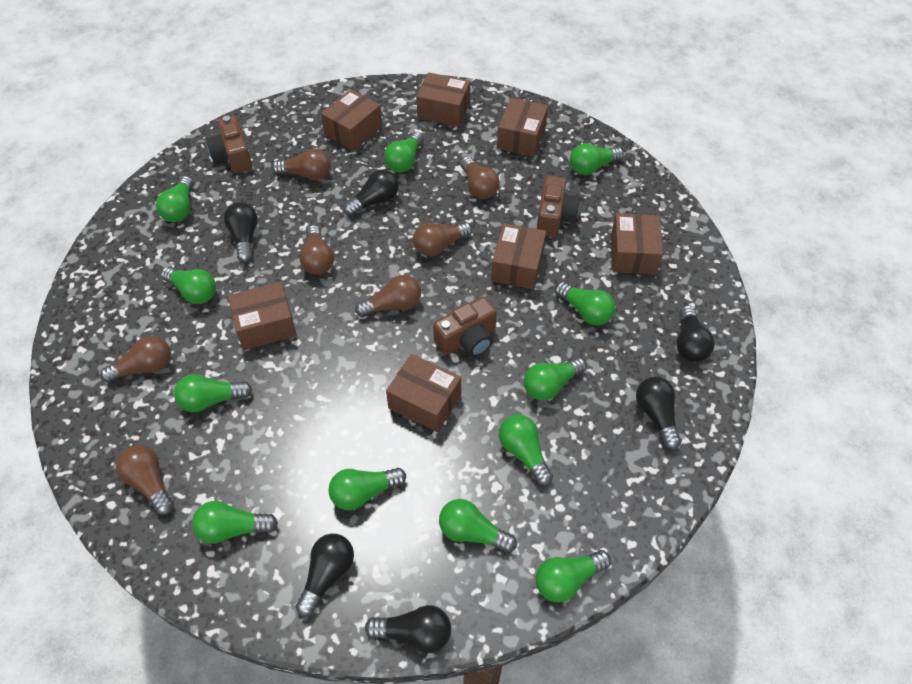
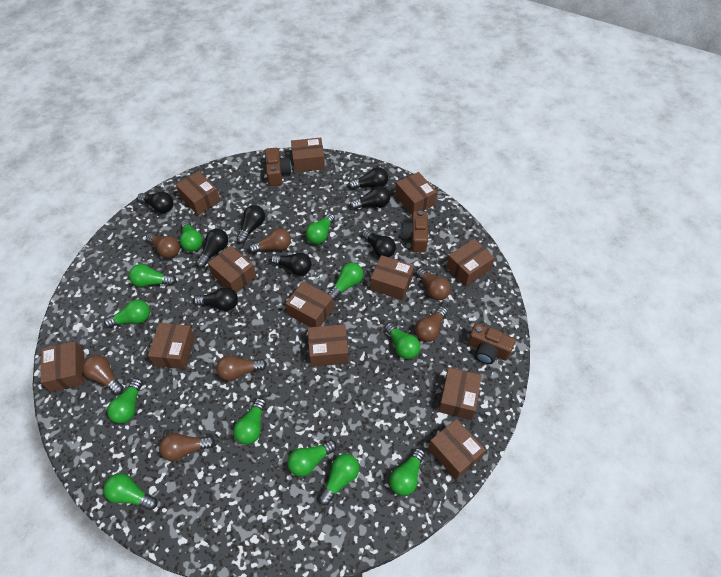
black light bulb: [224,202,258,263] [296,534,354,617] [343,169,399,216] [365,605,451,653] [636,377,681,450] [676,305,715,362] = 6 -> [138,192,173,213] [193,287,238,311] [196,229,228,268] [237,205,265,244] [271,253,312,275] [348,167,388,189] [350,186,390,209] [362,229,396,257] = 8
brown box: [228,282,297,350] [321,89,382,151] [386,354,461,432] [416,72,471,127] [491,223,546,289] [497,98,548,157] [611,213,663,275] = 7 -> [40,341,85,392] [148,323,195,369] [176,171,220,215] [208,246,256,293] [285,281,334,327] [291,138,325,173] [308,324,349,367] [370,255,414,301] [395,172,437,215] [428,419,486,480] [439,367,482,420] [446,239,495,286] = 12

